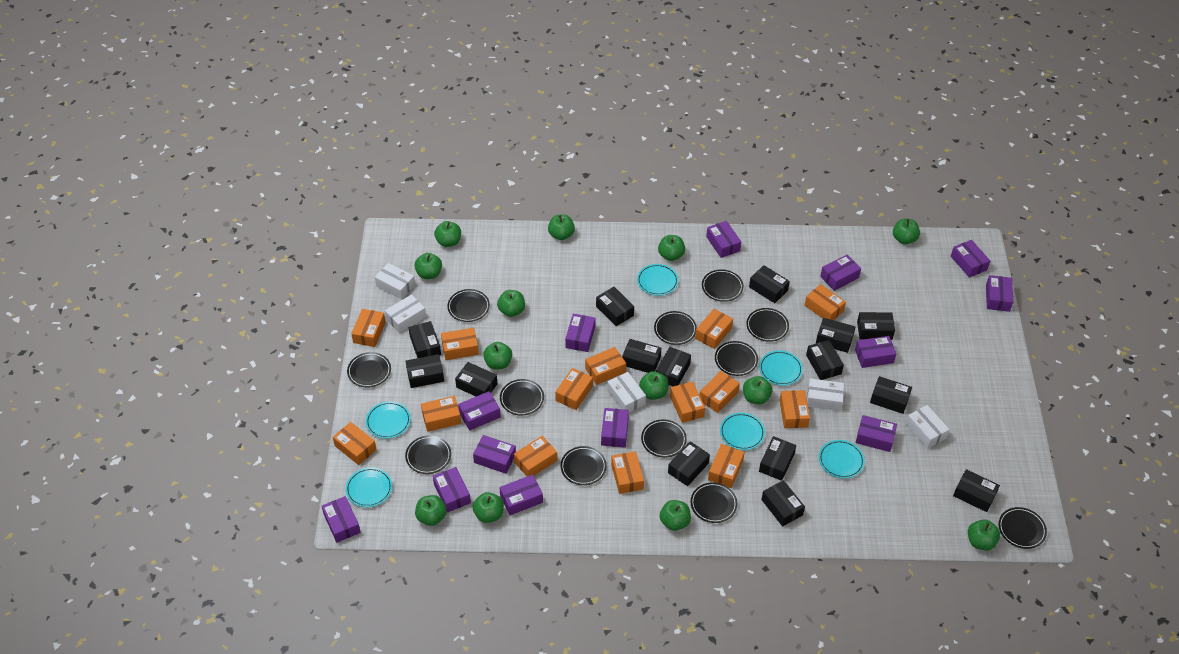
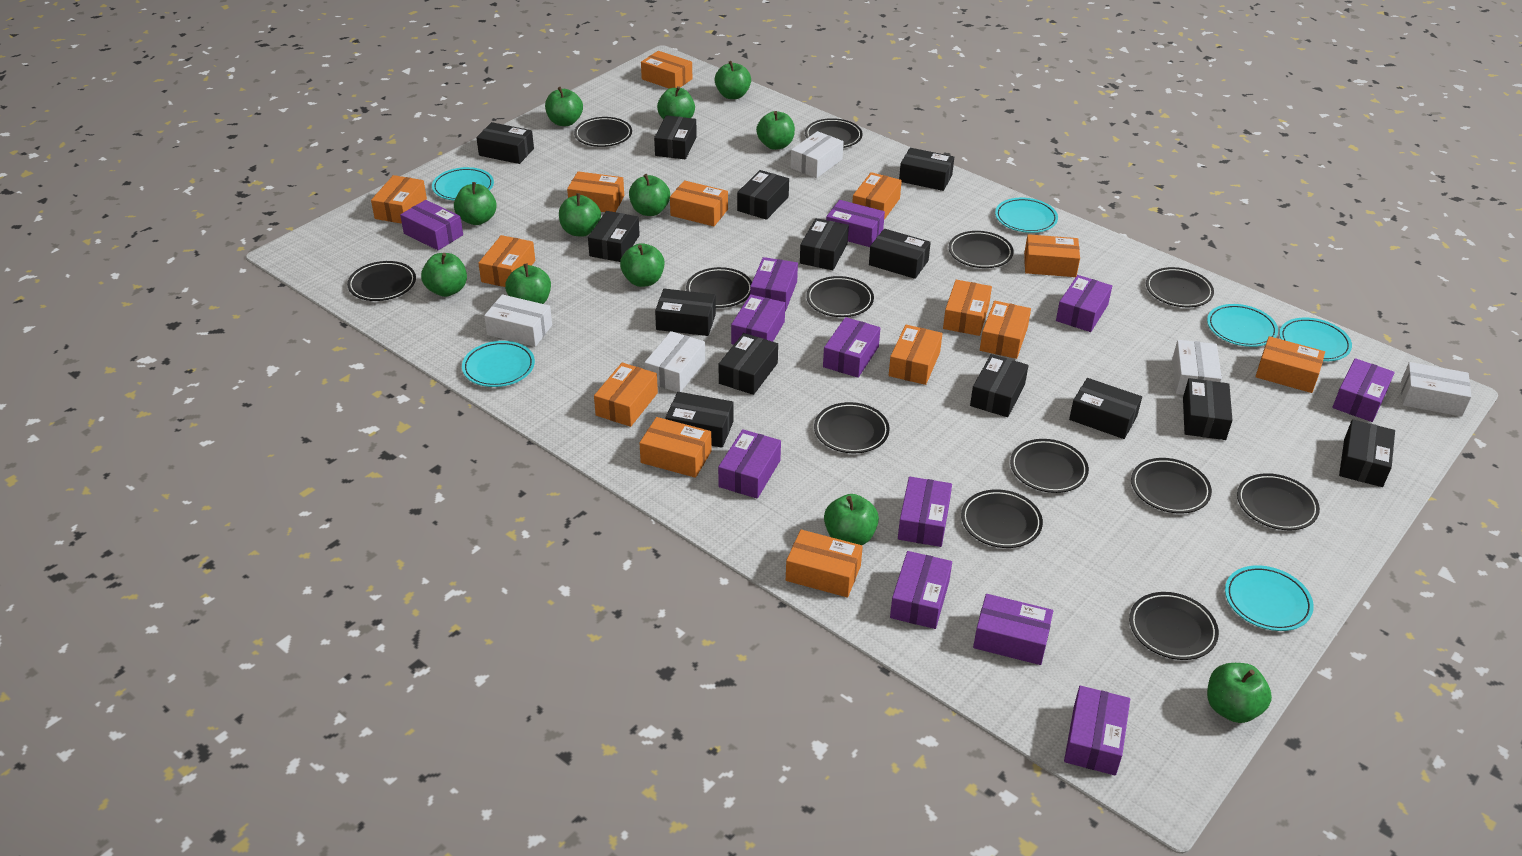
black box: [405,354,444,388] [408,321,441,358] [455,362,497,396] [596,287,634,326] [622,339,661,373] [656,347,691,386] [668,441,710,486] [749,265,790,303] [759,436,796,481] [761,480,805,526] [806,340,844,380] [816,318,855,353] [857,312,895,340] [870,376,912,414] [953,469,1000,512] = 15 -> [476,122,534,164] [588,211,640,262] [654,115,697,159] [655,289,716,336] [666,392,734,448] [719,333,778,395] [737,170,789,220] [800,218,849,270] [869,229,931,279] [899,148,954,191] [970,354,1029,417] [1069,378,1142,439] [1183,378,1233,440] [1339,419,1395,487] = 14
black plate: [347,352,391,388] [405,435,451,474] [447,289,490,322] [500,379,544,415] [561,446,607,485] [641,419,687,457] [654,311,697,345] [691,482,737,523] [702,269,743,302] [715,341,758,376] [746,308,789,342] [998,507,1047,549] = 12 -> [347,261,416,301] [574,117,632,147] [686,267,752,308] [805,118,862,148] [806,276,874,317] [814,402,890,453] [949,231,1014,268] [961,489,1043,548] [1010,439,1089,493] [1129,592,1219,660] [1131,458,1212,513] [1146,267,1214,307] [1237,473,1320,530] = 13
green apple: [414,253,442,279] [415,495,447,526] [434,221,461,247] [472,492,504,523] [483,342,512,369] [497,290,525,317] [548,214,575,240] [639,371,669,400] [658,235,685,261] [660,500,691,531] [743,376,772,405] [893,218,920,244] [968,519,1000,551] = 13 -> [421,253,467,297] [454,182,497,225] [505,264,551,304] [545,87,583,126] [559,193,601,237] [620,243,664,287] [629,174,670,216] [657,86,695,119] [714,61,751,99] [756,111,795,150] [824,494,879,545] [1207,663,1272,723] = 12
purple box: [322,496,361,543] [433,467,471,512] [458,391,501,431] [473,435,516,474] [499,474,543,515] [565,314,595,352] [601,408,629,448] [706,221,741,258] [820,255,861,291] [855,336,896,368] [856,415,897,452] [951,240,990,278] [986,275,1013,312] = 13 -> [400,200,463,250] [718,429,781,499] [731,294,785,345] [750,257,798,311] [823,317,880,378] [826,200,885,247] [890,551,952,629] [898,477,952,547] [973,594,1053,665] [1056,275,1112,332] [1064,686,1130,775] [1332,358,1395,422] = 12

